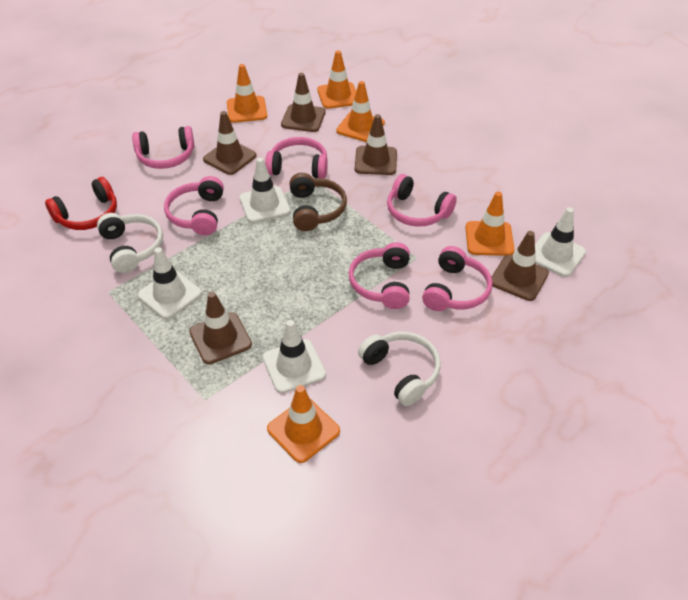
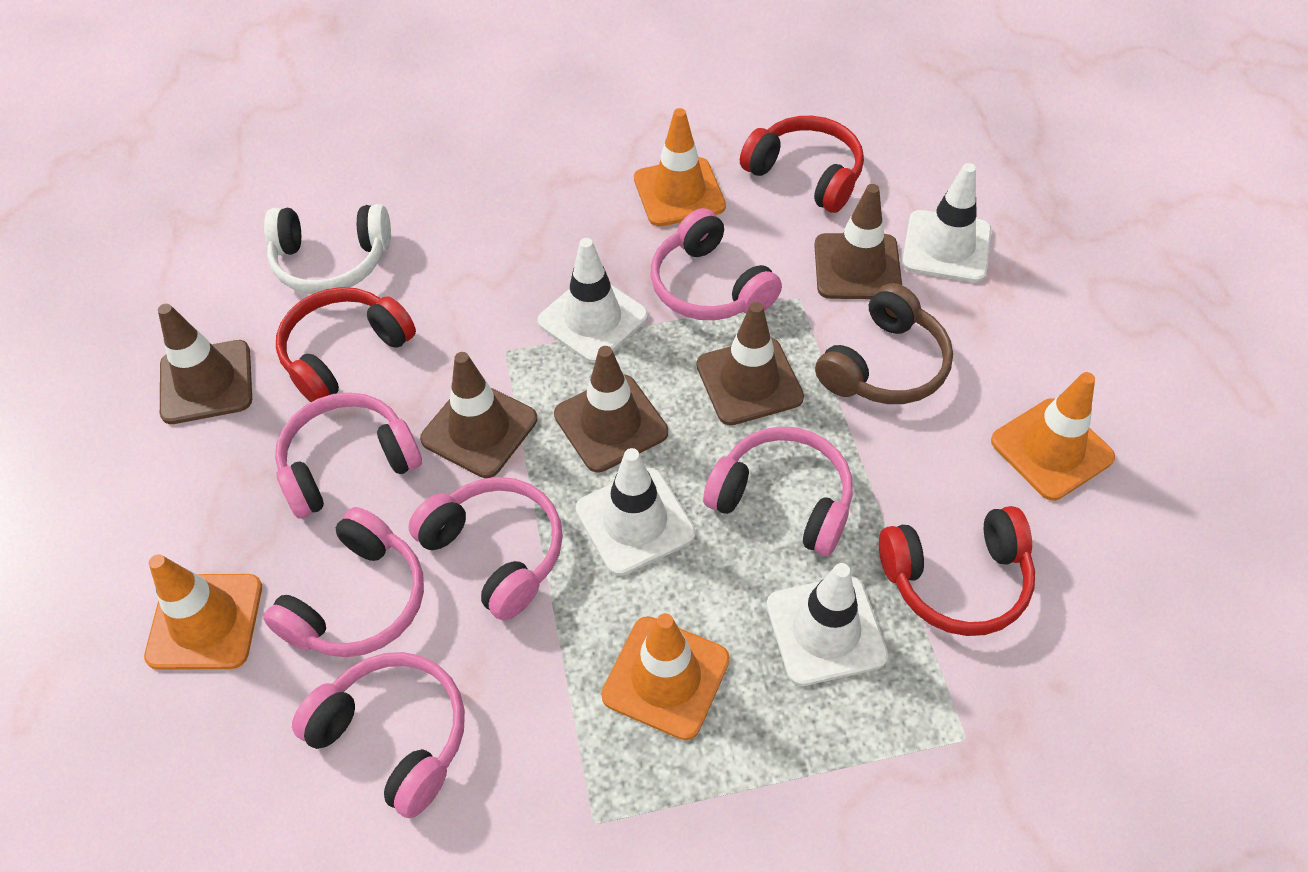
orange traffic cone: [227,64,267,123] [267,385,340,463] [317,50,356,109] [336,81,385,142] [465,192,515,256] = 5 -> [144,554,262,670] [601,613,730,740] [634,108,726,226] [991,372,1115,501] = 4
red headphones: [45,177,117,230] = 1 -> [276,287,416,402] [740,116,864,213] [879,506,1035,636] = 3
white headphones: [97,213,163,273] [358,332,441,406] = 2 -> [264,204,391,294] = 1

